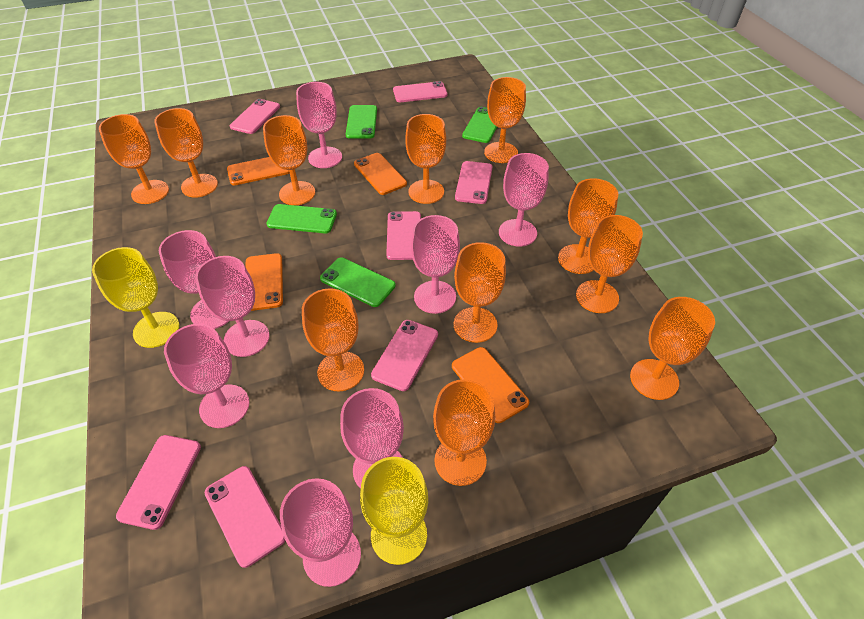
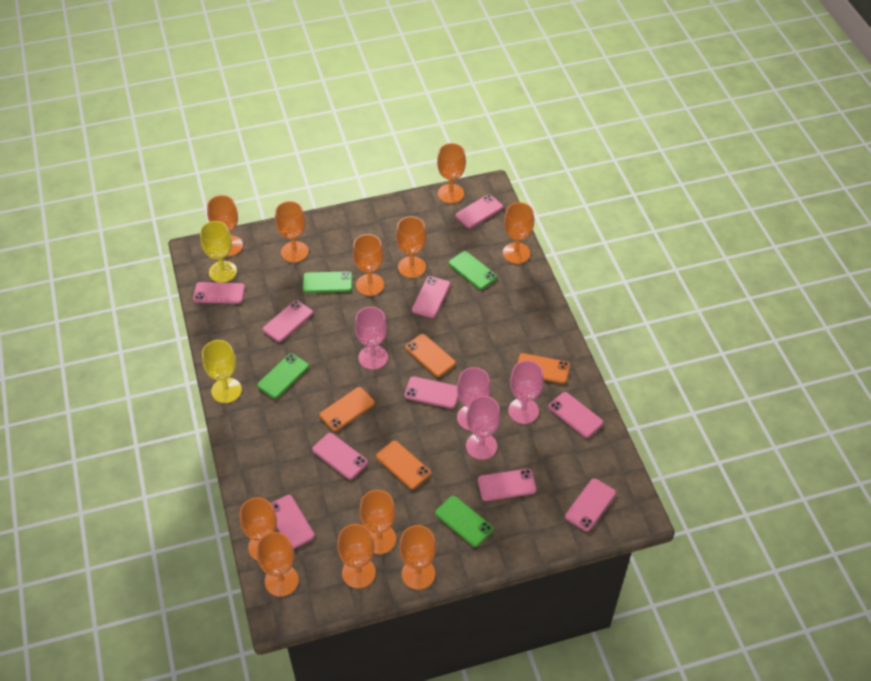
pink goblet: [159,230,229,329] [164,324,249,428] [195,256,270,357] [280,478,361,587] [296,82,342,168] [340,388,404,489] [411,215,460,314] [499,153,549,247] = 8 -> [355,307,388,370] [457,367,491,431] [466,396,501,460] [508,360,544,424] = 4
pink phone: [116,435,201,530] [205,466,285,568] [230,99,280,134] [371,320,438,391] [386,211,421,260] [393,81,448,102] [455,161,492,204] = 7 -> [193,282,245,304] [263,300,313,342] [271,495,315,549] [312,433,368,480] [404,377,458,409] [412,276,450,318] [455,194,503,228] [478,469,537,501] [548,392,603,438] [565,479,616,532] = 10

